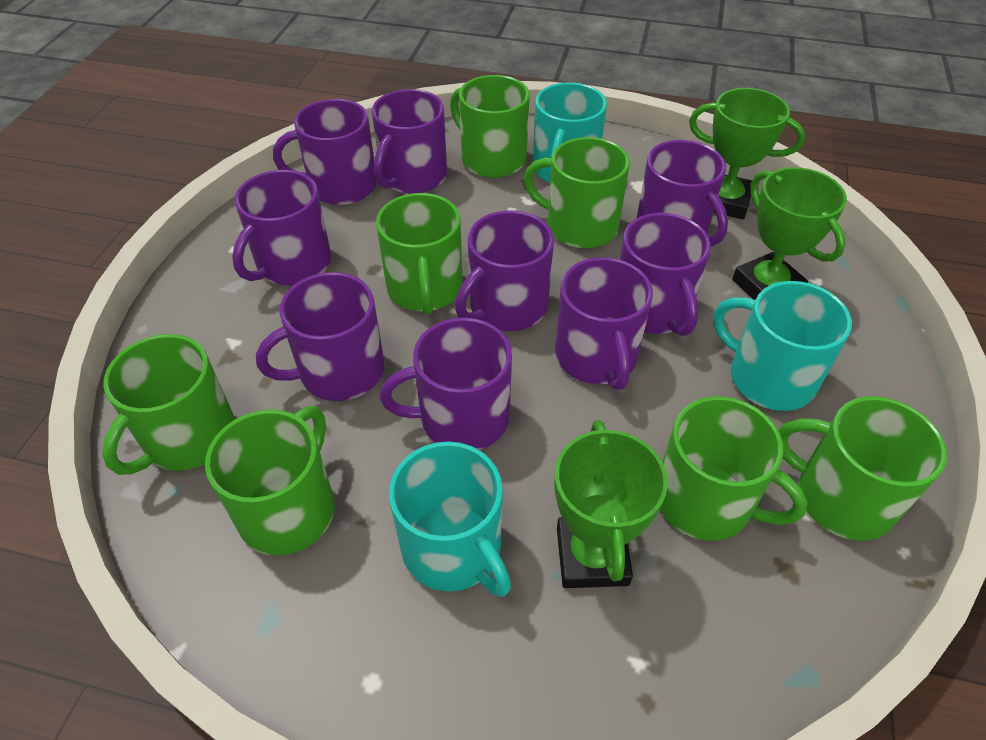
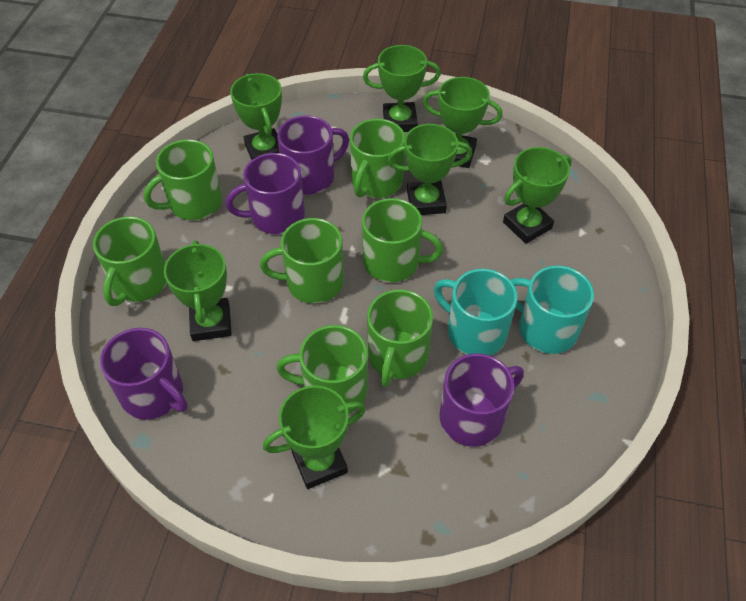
green trophy: [554,420,668,588] [689,88,805,219] [732,167,847,300] = 3 -> [164,241,232,341] [230,73,282,160] [263,385,366,489] [363,45,441,132] [387,124,472,215] [423,77,502,168] [503,147,572,244] = 7
purple mug: [232,170,331,285] [256,272,384,401] [273,99,377,205] [372,89,447,194] [380,317,512,450] [455,211,554,331] [555,257,653,390] [619,213,711,336] [636,140,728,247] = 9 -> [100,328,188,420] [226,153,305,234] [277,115,349,195] [440,353,524,447] = 4
turquoise mug: [389,441,511,597] [533,82,607,183] [713,281,852,411] = 3 -> [434,269,517,356] [511,266,594,354] = 2

